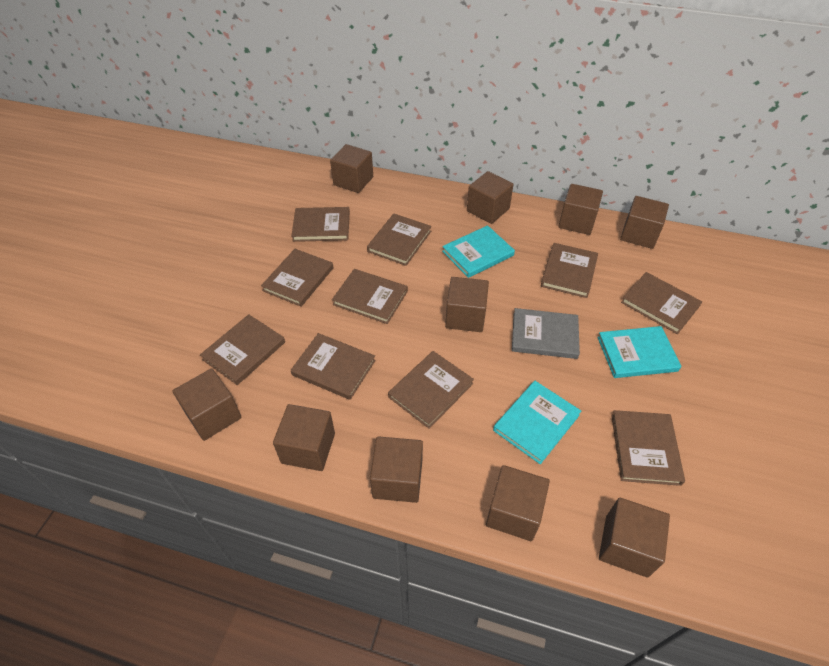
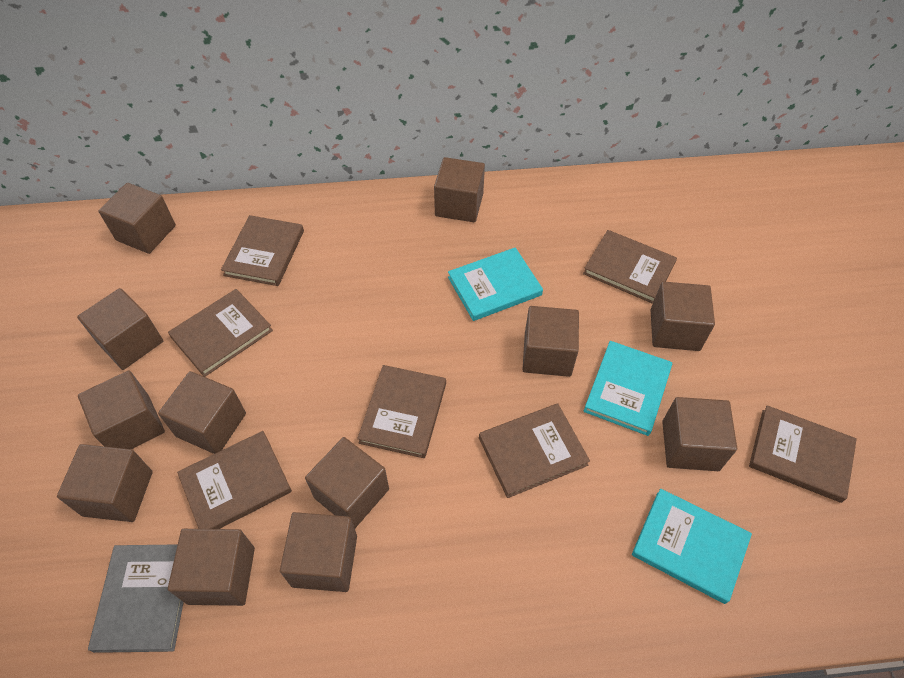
brown book: [200,314,285,385] [261,249,334,307] [291,207,350,242] [291,333,376,400] [332,269,408,324] [367,214,432,266] [388,351,474,429] [541,243,598,298] [611,410,685,486] [621,272,702,334] = 10 -> [168,289,273,377] [177,431,292,529] [221,215,304,286] [357,365,446,458] [479,404,590,498] [583,230,677,304] [749,405,857,503] = 7
brown cube: [173,368,242,441] [273,404,335,471] [330,144,373,193] [370,436,423,503] [445,277,489,332] [467,171,514,224] [486,465,550,541] [558,184,603,235] [599,498,670,578] [620,196,669,249] = 10 -> [57,444,153,522] [77,288,163,370] [78,371,165,449] [99,183,176,254] [158,371,246,454] [168,529,255,606] [280,512,357,592] [305,437,389,528] [434,157,485,222] [523,306,579,377] [650,282,715,351] [662,397,737,471] = 12

